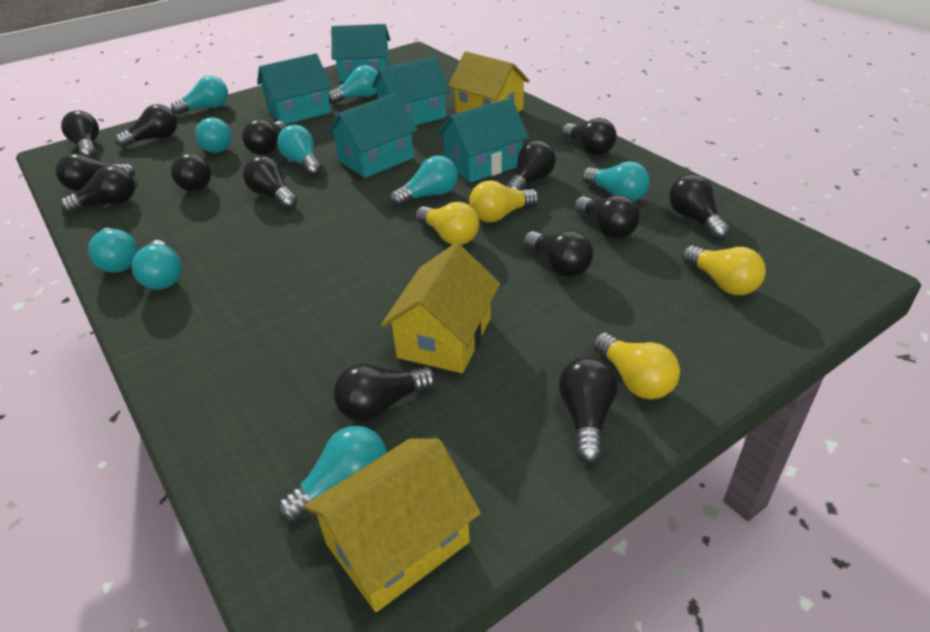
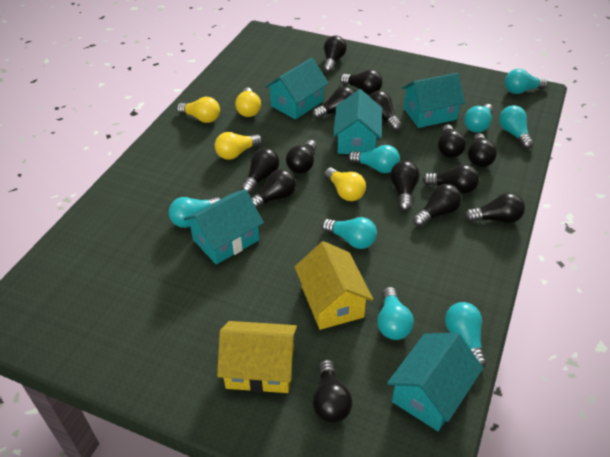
turquoise light bulb: [88,228,138,273] [132,240,182,290] [171,76,228,115] [195,117,232,153] [277,125,321,176] [278,426,387,523] [328,65,378,104] [390,155,458,207] [582,161,650,201] = 9 -> [169,197,220,228] [322,217,377,249] [348,145,400,173] [377,287,414,340] [445,302,487,368] [464,104,493,133] [499,105,534,149] [505,69,548,94] = 8
yellow house: [303,439,481,612] [381,243,500,373] [448,51,530,113] = 3 -> [217,321,297,393] [295,241,373,330] = 2

